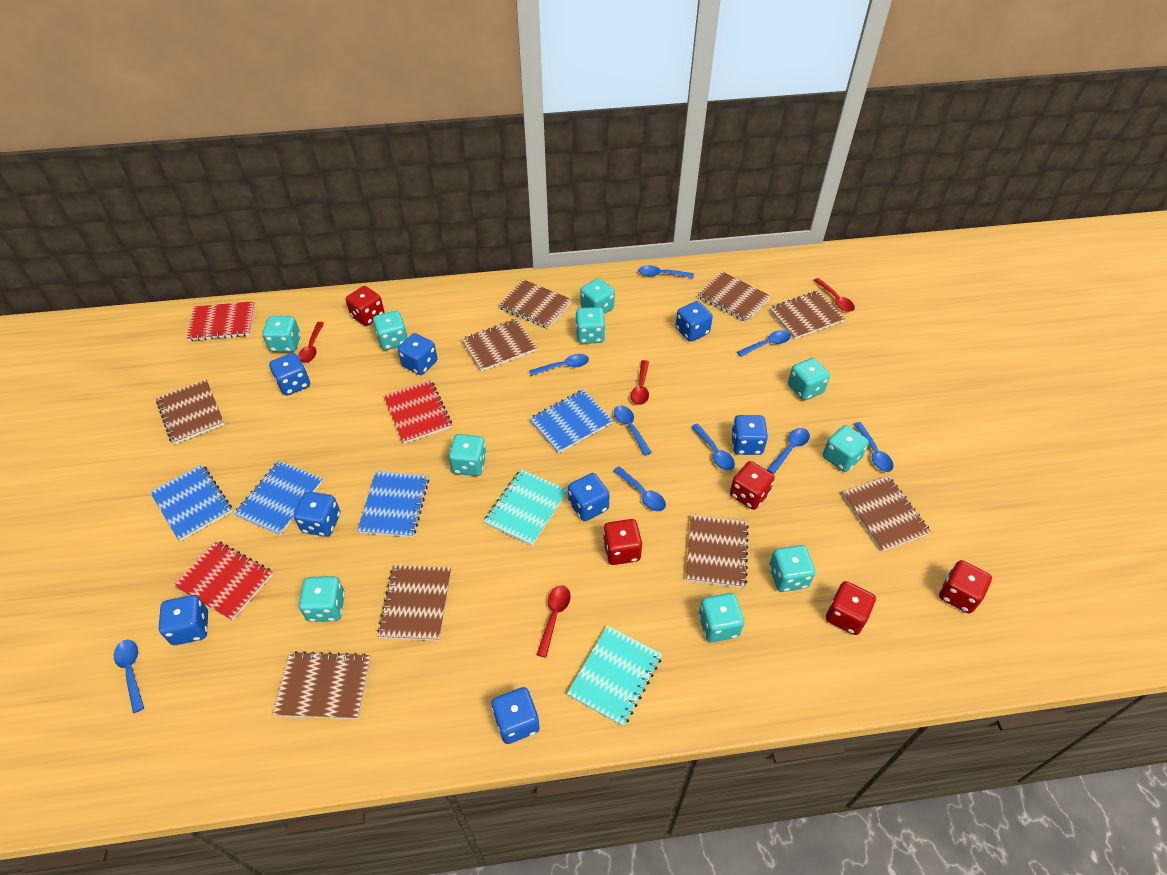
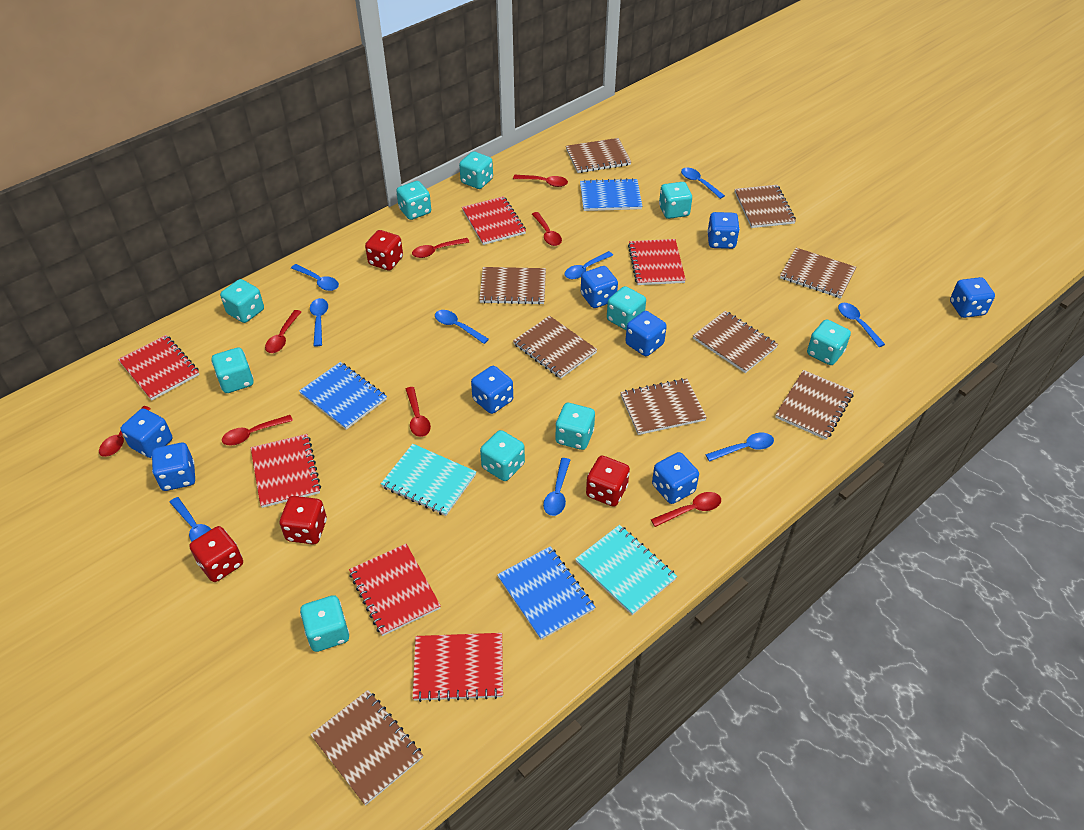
blue notebook: [150,464,232,541] [234,461,323,535] [357,471,429,537] [529,390,613,453] = 4 -> [299,362,387,430] [497,546,595,640] [580,178,642,211] = 3
red dice: [346,286,385,326] [603,519,642,565] [730,461,775,510] [826,581,876,635] [939,560,992,614] = 5 -> [189,526,243,582] [280,496,327,544] [365,230,403,271] [586,456,630,507] = 4
red notebook: [173,540,273,621] [186,301,255,341] [384,380,452,444] = 3 -> [118,335,200,401] [251,434,321,508] [349,544,441,636] [413,633,503,702] [462,196,526,245] [628,239,686,285] = 6
red spoon: [298,322,324,363] [537,585,571,658] [631,360,649,405] [813,278,855,312] = 4 -> [99,406,151,457] [222,415,293,445] [265,310,301,353] [406,387,431,437] [412,238,469,258] [513,175,568,187] [532,212,562,246] [651,492,721,527] = 8

